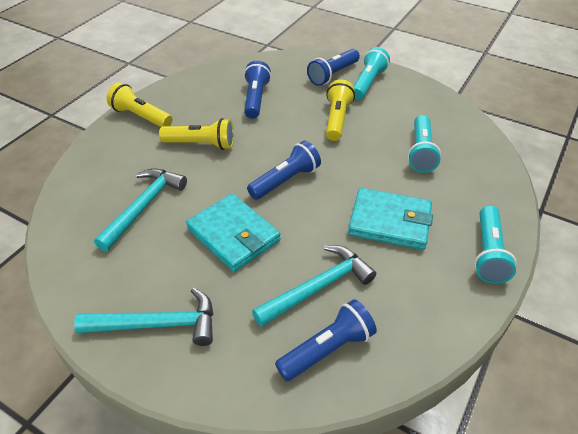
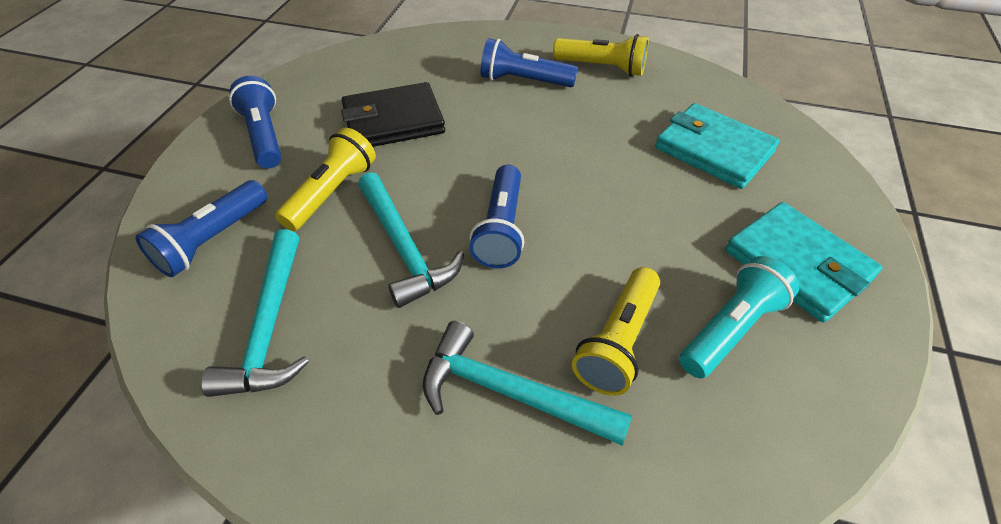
black wallet: none = 0 -> [341,82,445,147] = 1
turquoise flashlight: [354,47,390,100] [408,115,441,173] [474,206,517,284] = 3 -> [679,256,799,379] = 1

